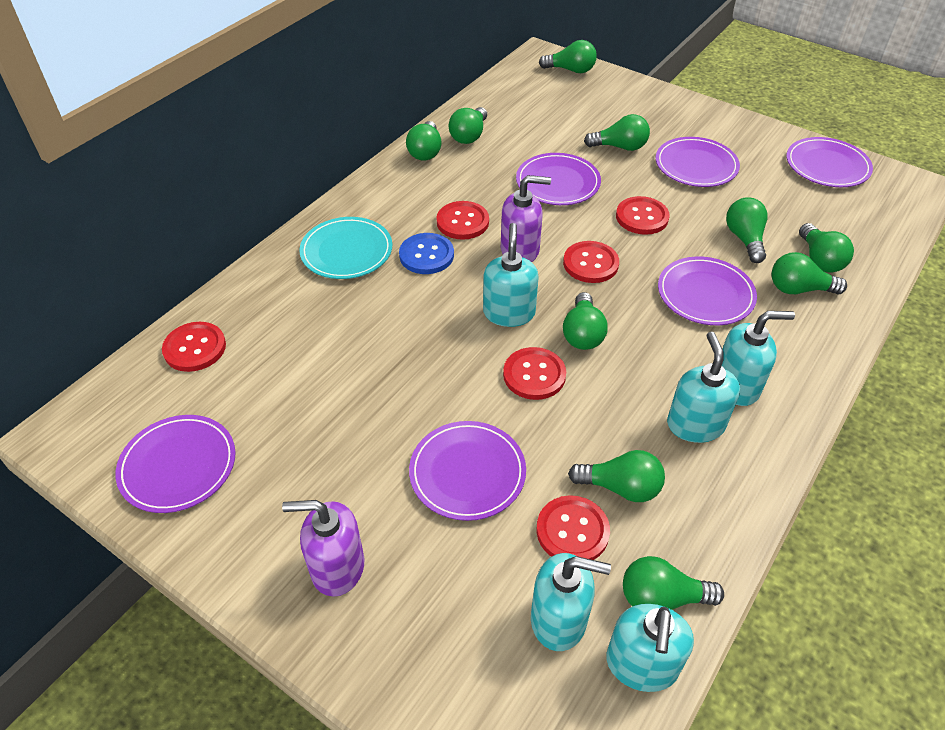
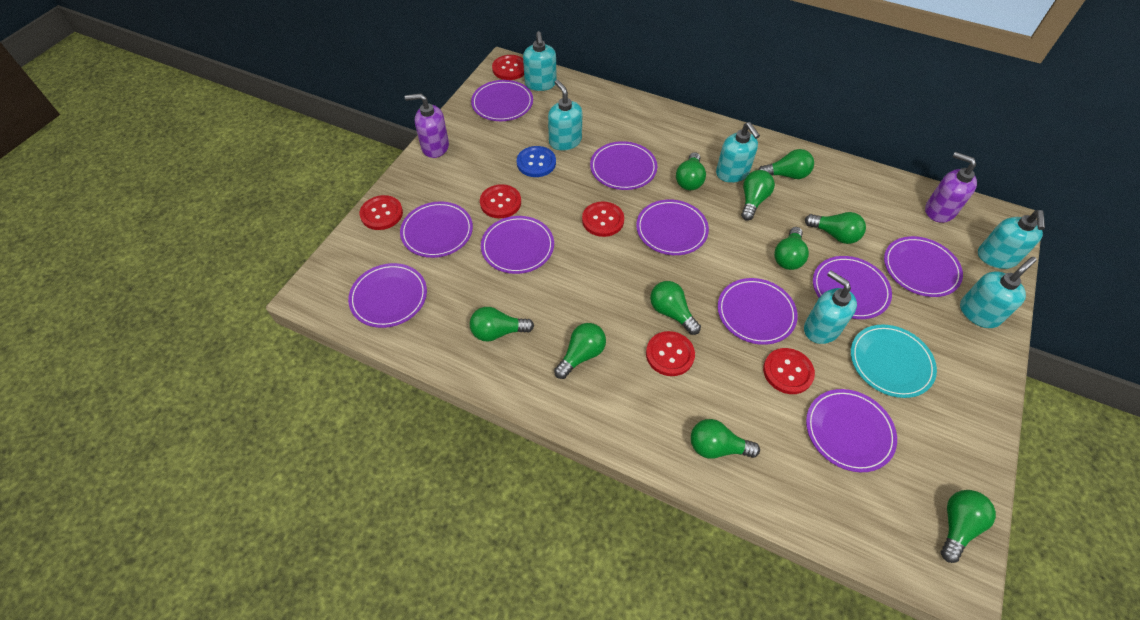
purple plate: [115,415,235,513] [409,421,526,521] [516,153,601,205] [656,137,740,187] [658,257,757,325] [786,137,873,187] = 6 -> [348,263,427,328] [400,201,473,258] [471,80,533,121] [481,216,554,274] [590,141,657,190] [636,200,709,255] [718,278,798,345] [806,389,897,472] [813,256,892,319] [884,236,963,297] = 10
turquoise soap dispenser: [483,223,539,327] [531,553,611,651] [606,604,694,692] [667,332,740,443] [722,311,795,406] = 5 -> [523,31,557,91] [548,80,582,150] [716,122,760,183] [804,270,857,344] [960,257,1037,328] [978,210,1045,269] = 6

